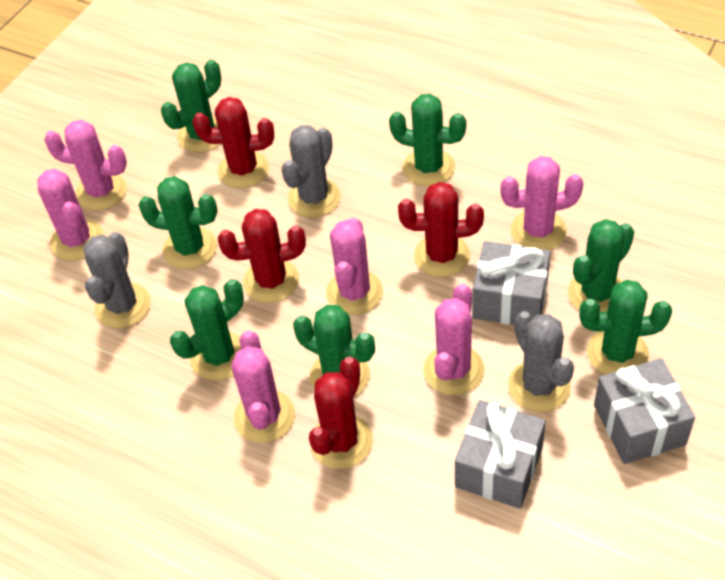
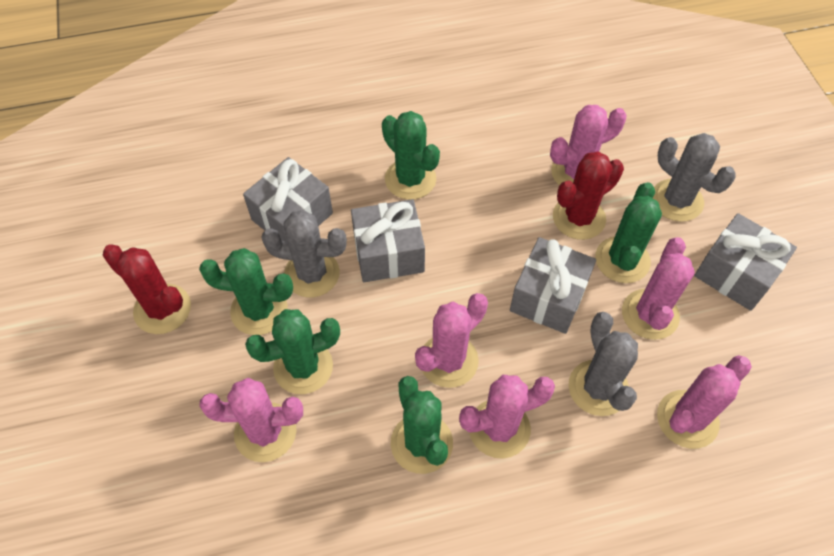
green cactus: [138,176,218,269] [161,59,221,152] [170,279,244,381] [293,305,375,397] [389,94,466,186] [568,219,634,312] [579,280,672,375] = 7 -> [199,248,293,335] [245,309,340,394] [382,111,440,200] [391,376,453,474] [595,182,662,283] = 5
grey gift: [455,400,546,509] [472,241,551,325] [594,358,695,464] = 3 -> [243,157,333,242] [351,199,425,282] [510,237,596,334] [694,213,797,311] = 4
red cactus: [193,97,274,188] [218,209,306,303] [309,356,373,469] [398,182,484,277] = 4 -> [103,244,191,334] [553,151,624,240] = 2

